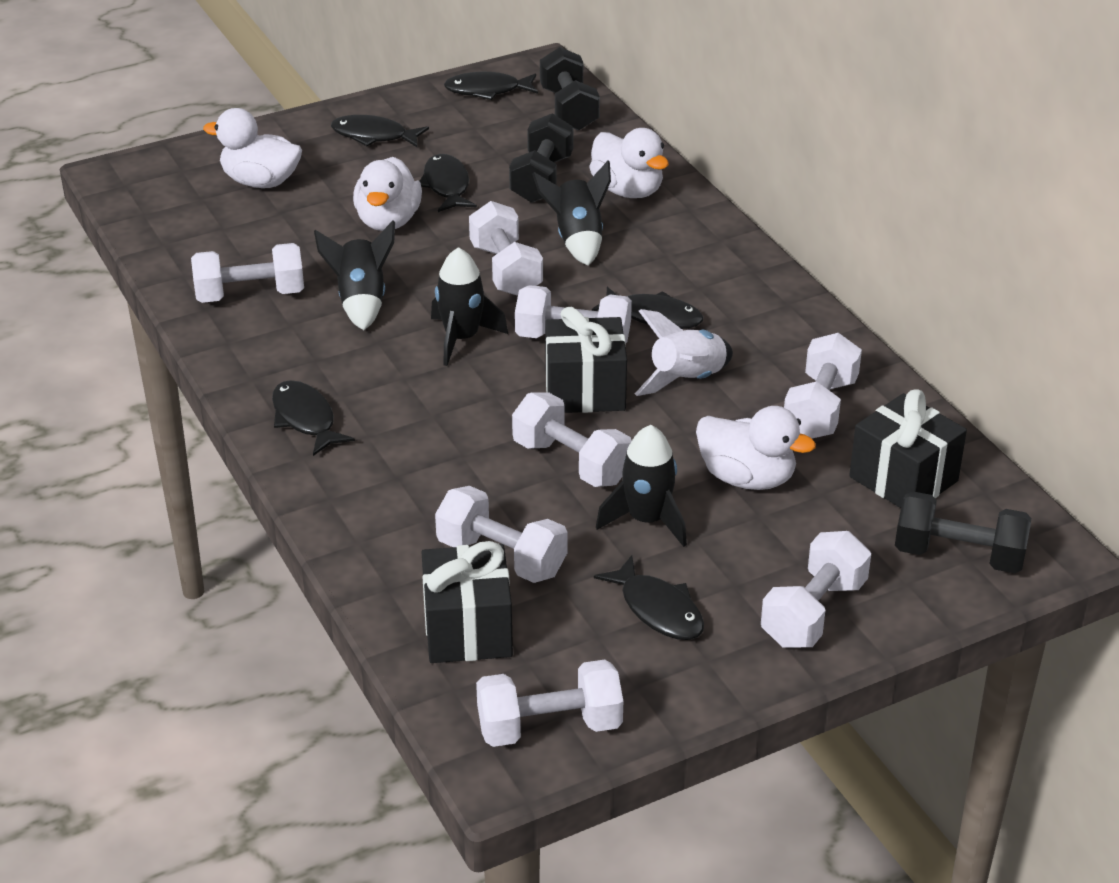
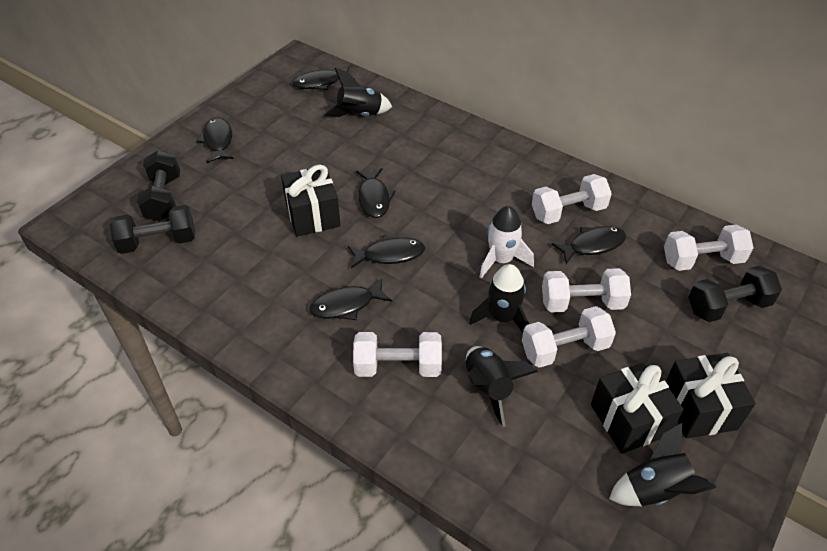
white duck: [203,108,302,188] [353,157,422,231] [589,128,669,198] [696,406,816,490] = 4 -> none = 0
white dumbbell: [191,243,304,303] [435,486,568,583] [469,201,543,296] [476,660,623,747] [512,392,632,487] [515,285,632,344] [761,531,871,648] [784,333,862,439] = 8 -> [353,332,442,377] [522,306,616,368] [532,174,612,224] [542,268,631,313] [664,224,753,271] = 5

